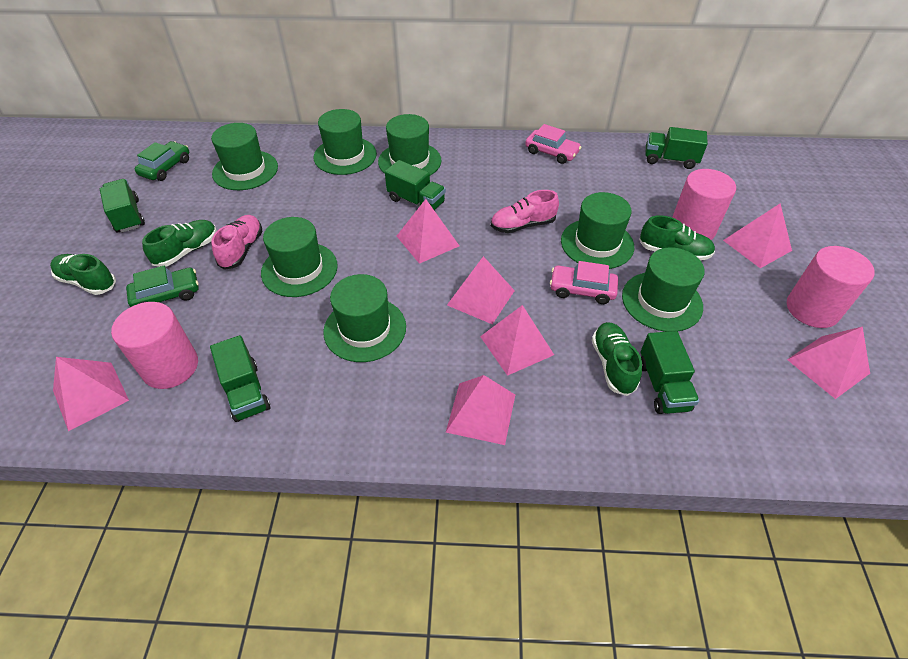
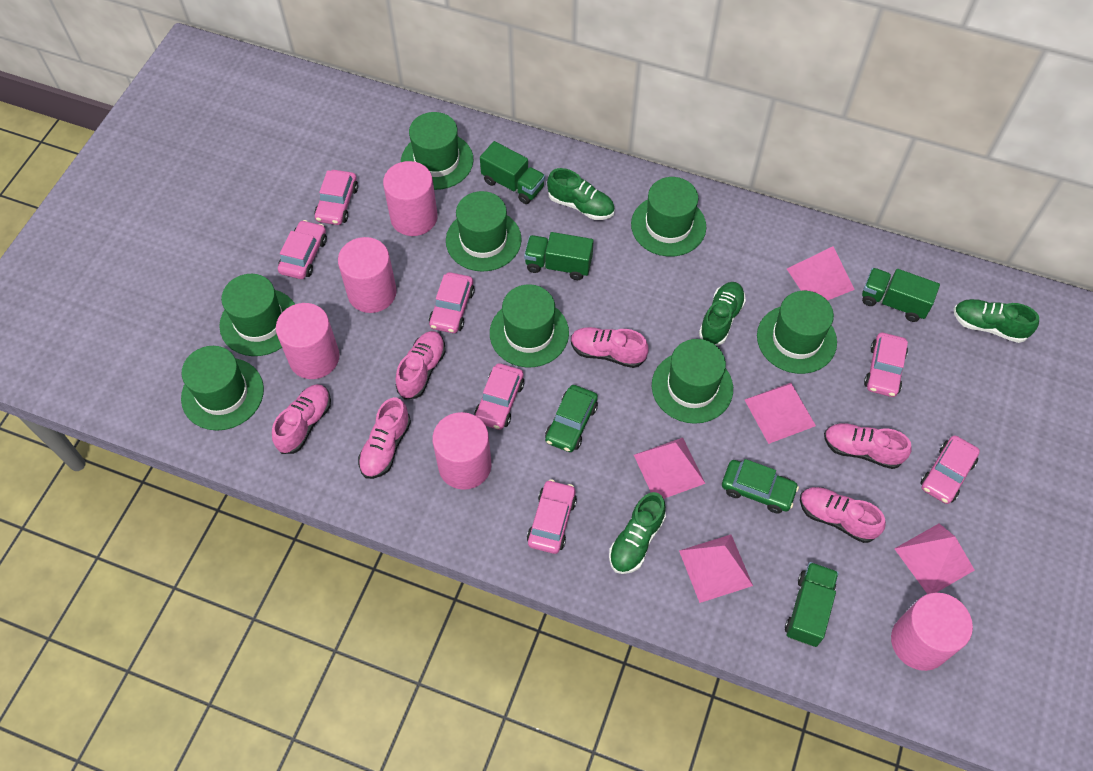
green hat: [211,123,278,190] [261,217,338,297] [314,109,377,175] [323,274,406,362] [378,114,441,176] [561,192,634,269] [622,247,705,332] = 7 -> [181,346,264,431] [219,274,295,356] [401,112,473,190] [446,191,522,272] [490,284,569,367] [631,177,706,257] [652,339,733,424] [757,291,837,374] = 8
green truck: [100,179,145,233] [210,335,270,422] [385,160,446,210] [640,331,699,414] [645,127,708,169] = 5 -> [480,141,545,204] [524,232,594,280] [785,562,839,647] [862,268,940,322] = 4
pink car: [525,124,581,164] [550,261,618,304] = 2 -> [278,220,327,279] [314,170,358,225] [429,272,475,333] [474,363,524,430] [527,479,577,554] [864,333,908,397] [920,435,980,504] = 7
pink cylinder: [111,302,198,389] [672,169,736,240] [787,246,875,328] = 3 -> [276,303,340,379] [338,237,397,313] [383,161,438,236] [432,412,492,490] [891,592,973,671] = 5
pink pyramid: [53,357,129,431] [397,199,459,264] [446,375,515,445] [447,256,515,324] [480,305,554,376] [723,204,792,268] [787,326,870,399] = 7 -> [634,438,705,499] [679,534,753,603] [745,383,816,444] [787,246,855,301] [894,523,975,594] = 5
pink shoe: [211,215,262,270] [491,190,559,233] = 2 -> [272,384,331,454] [358,397,411,479] [396,331,446,400] [571,327,648,368] [800,487,886,543] [824,423,912,469] = 6

